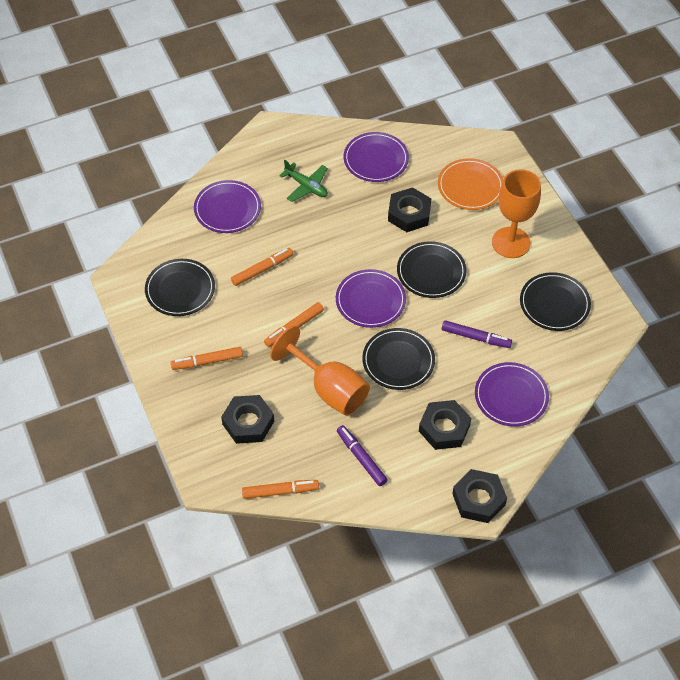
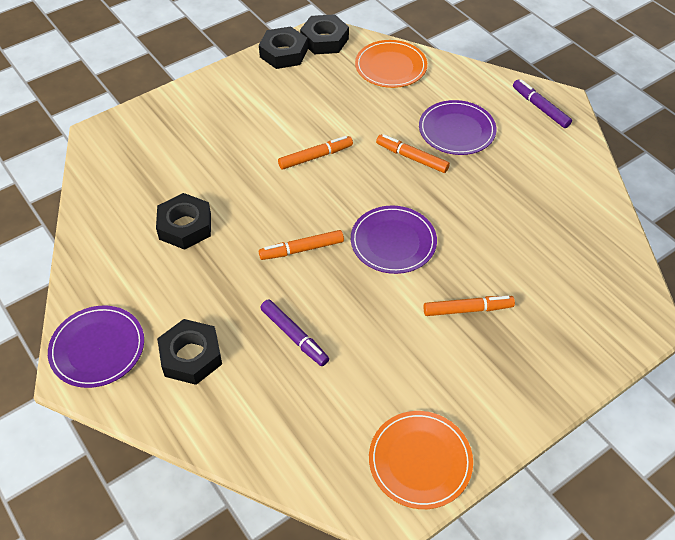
black plate: [145,259,215,316] [362,328,435,390] [397,241,466,298] [520,272,591,331] = 4 -> none = 0
green plane: [279,160,328,202] = 1 -> none = 0
orange goblet: [270,326,370,416] [492,169,541,258] = 2 -> none = 0
orange plate: [438,158,503,210] = 1 -> [355,40,427,88] [369,411,473,509] = 2
purple plate: [194,180,261,233] [336,269,406,328] [344,132,409,182] [475,362,549,426] = 4 -> [48,306,144,388] [351,206,437,274] [419,100,497,155] = 3

